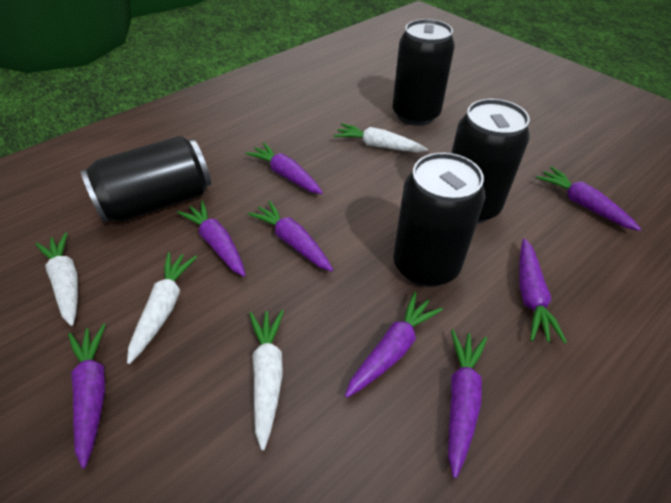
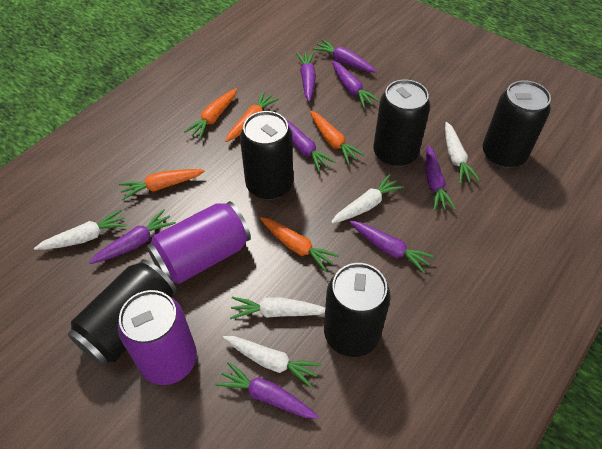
black can: [81,136,211,222] [393,19,455,126] [393,153,485,287] [451,99,530,223] = 4 -> [68,259,176,366] [240,111,293,200] [324,263,391,357] [373,79,430,167] [483,80,551,168] = 5
orange carrot: none = 0 -> [119,169,205,200] [184,88,237,140] [225,91,279,142] [260,217,339,272] [310,111,365,164] = 5
purple can: none = 0 -> [118,290,197,385] [147,201,251,284] = 2
white carrot: [35,232,78,326] [127,252,197,364] [249,310,284,451] [334,123,428,152] = 4 -> [34,210,127,250] [223,336,321,388] [230,297,325,319] [331,174,404,223] [445,122,480,184] = 5

